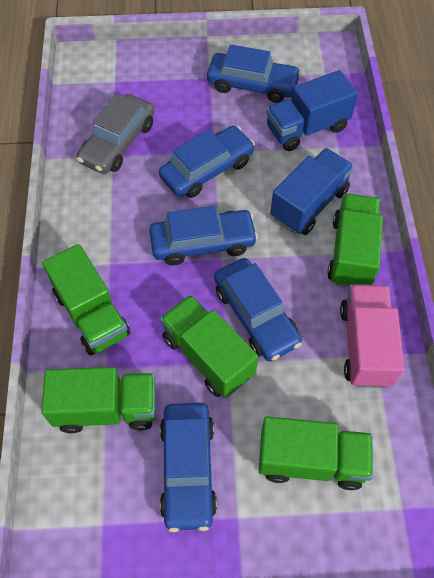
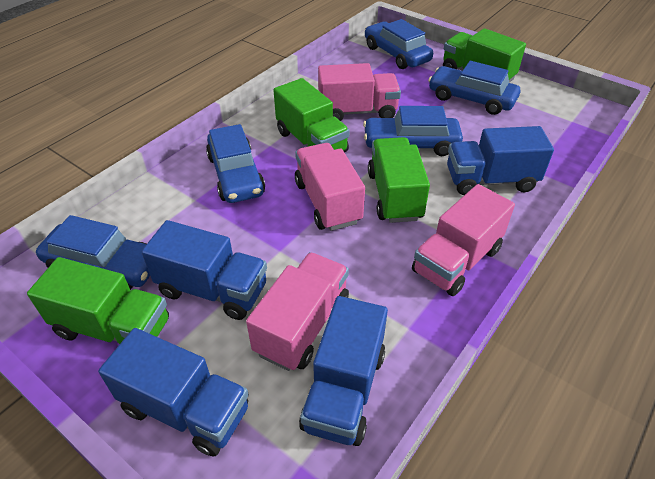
blue truck: [266,70,358,151] [270,148,354,235] = 2 -> [98,328,249,457] [142,220,267,320] [299,296,388,446] [447,126,554,195] = 4
green truck: [41,367,156,433] [42,244,130,355] [160,295,258,398] [259,416,373,490] [327,194,383,287] = 5 -> [27,257,169,344] [273,78,350,153] [368,137,430,223] [443,28,526,83] = 4
grey car: [77,93,155,174] = 1 -> none = 0
pink truck: [340,284,405,388] = 1 -> [246,252,349,371] [295,143,365,231] [318,63,401,121] [412,184,515,296] = 4

